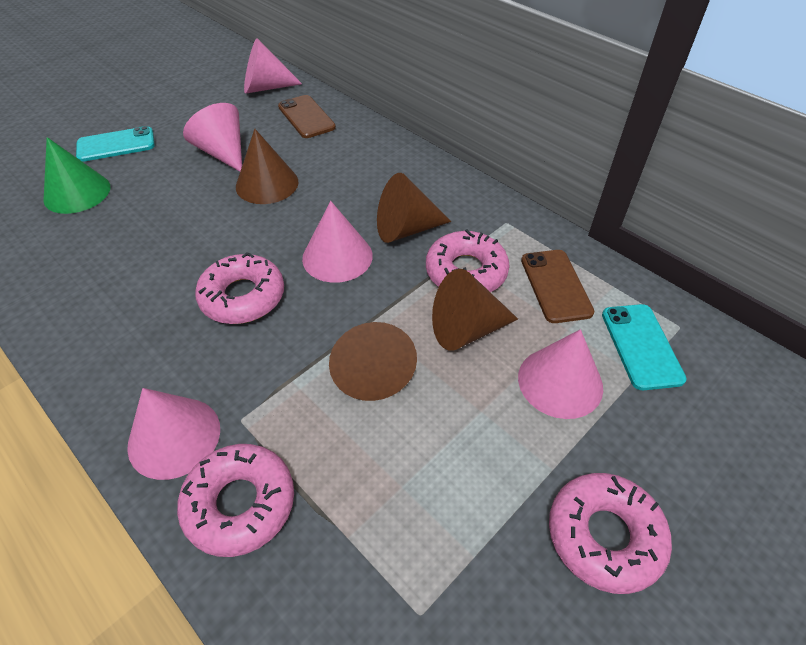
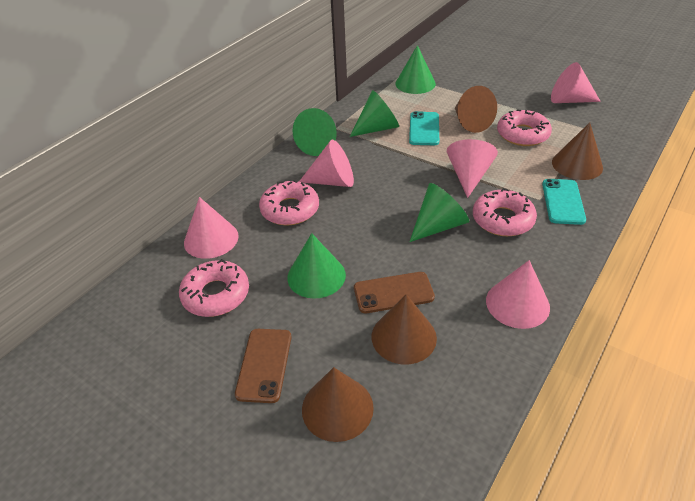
green cone: [43,137,110,214] = 1 -> [287,233,346,299] [292,108,337,156] [350,90,399,137] [395,45,436,94] [410,183,469,242] = 5

